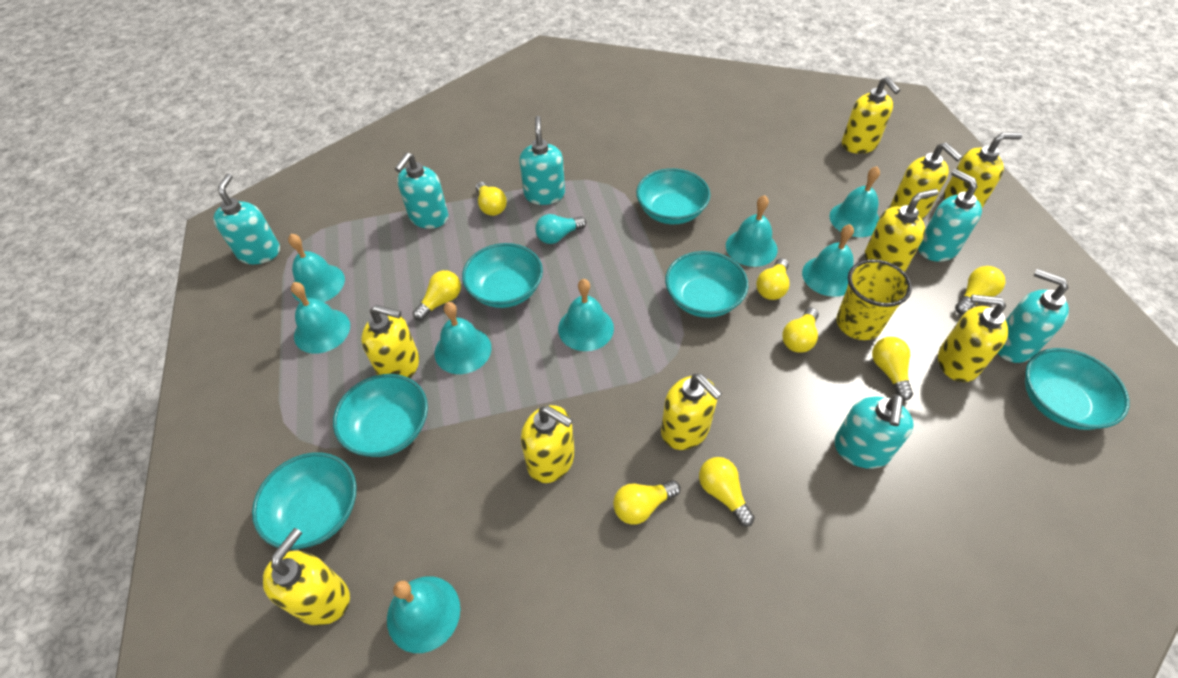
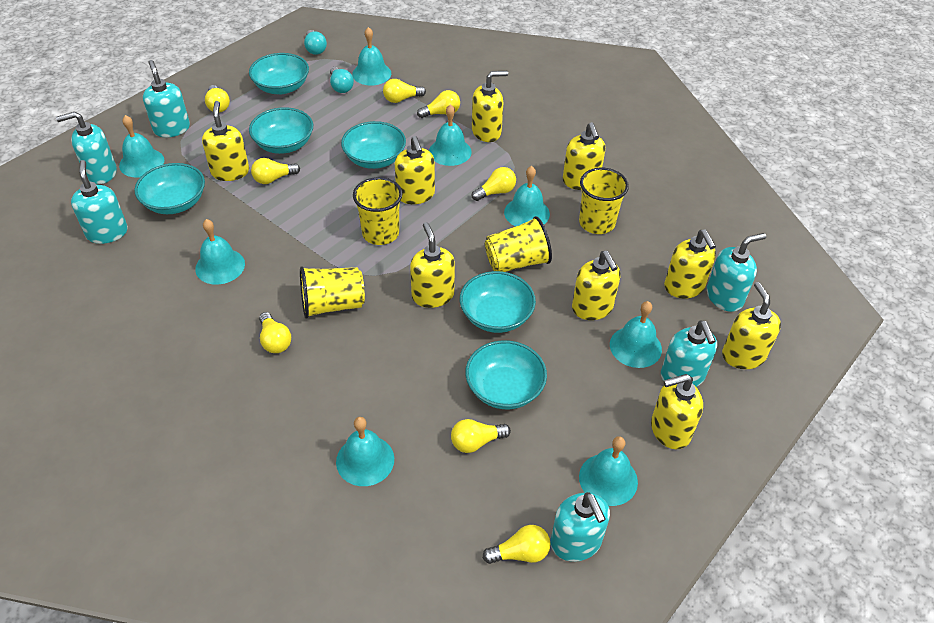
turquoise light bulb: [535,214,586,244] = 1 -> [304,30,327,55] [330,67,354,93] = 2
yellow cup: [836,259,912,340] = 1 -> [300,266,365,319] [353,177,402,245] [485,216,552,272] [579,168,629,234] = 4

